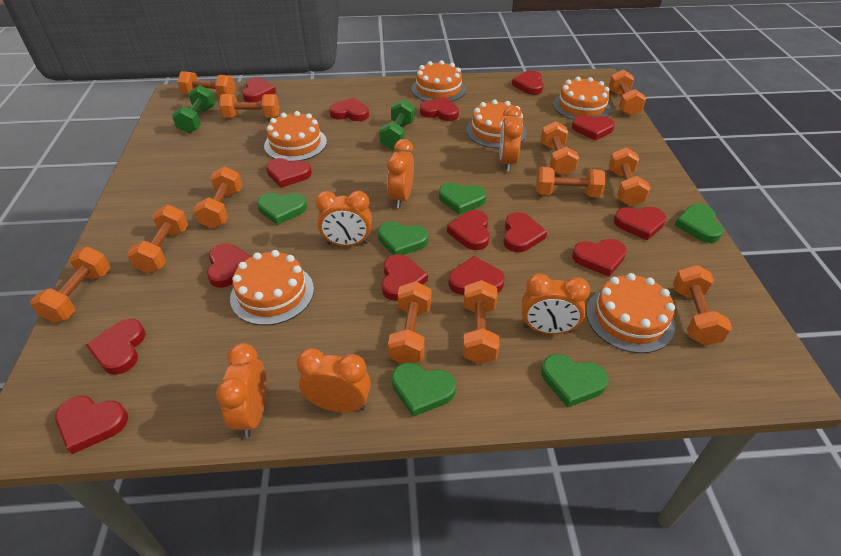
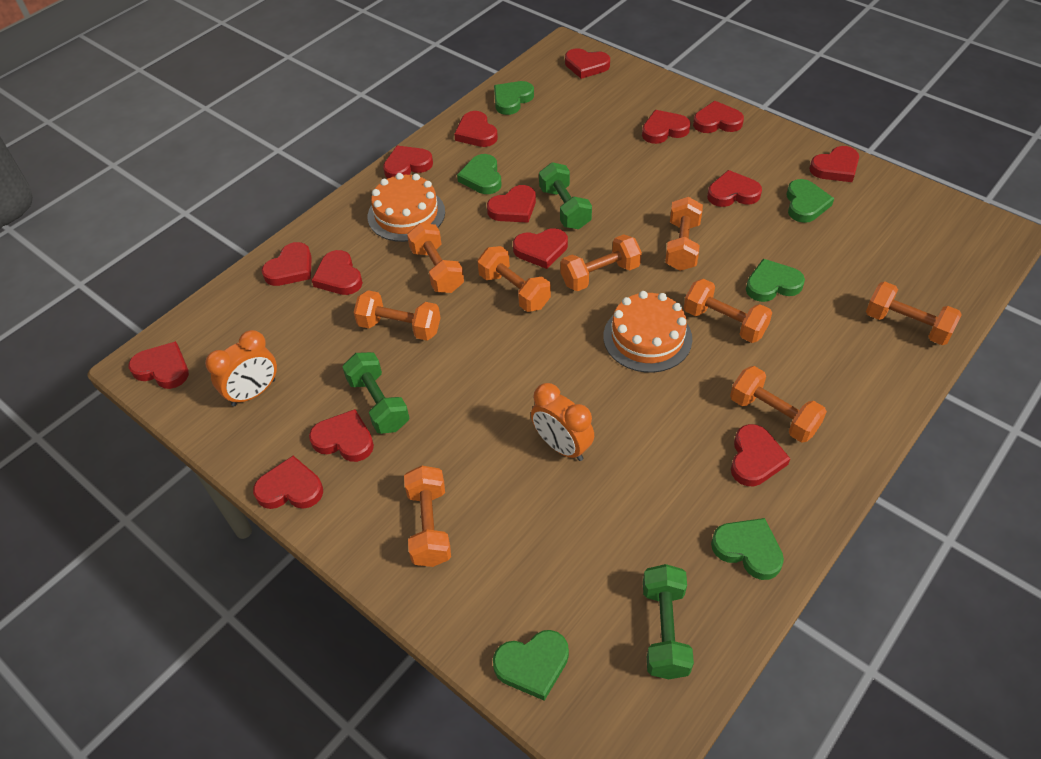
green dumbbell: [172,85,215,133] [379,99,415,150] = 2 -> [342,352,409,434] [539,162,592,229] [643,564,694,679] = 3
orange cake: [230,250,314,325] [264,111,327,161] [412,60,466,102] [466,99,527,148] [553,77,611,120] [586,273,675,353] = 6 -> [368,173,445,242] [603,291,692,373] = 2
orange clock: [216,343,267,438] [297,348,371,413] [315,191,372,246] [387,139,414,208] [500,106,523,171] [522,273,590,334] = 6 -> [205,330,277,406] [531,383,594,461] = 2
orange dumbbell: [30,247,110,323] [127,205,188,274] [177,71,236,97] [193,167,242,229] [219,94,279,118] [388,281,431,364] [463,280,500,364] [536,167,606,197] [541,121,579,176] [609,70,646,116] [609,147,650,206] [673,265,732,346] = 12 -> [354,290,440,341] [404,466,451,567] [407,223,464,293] [477,246,551,312] [561,235,642,291] [665,197,703,271] [684,279,772,343] [730,366,827,443] [866,282,962,345] = 9

